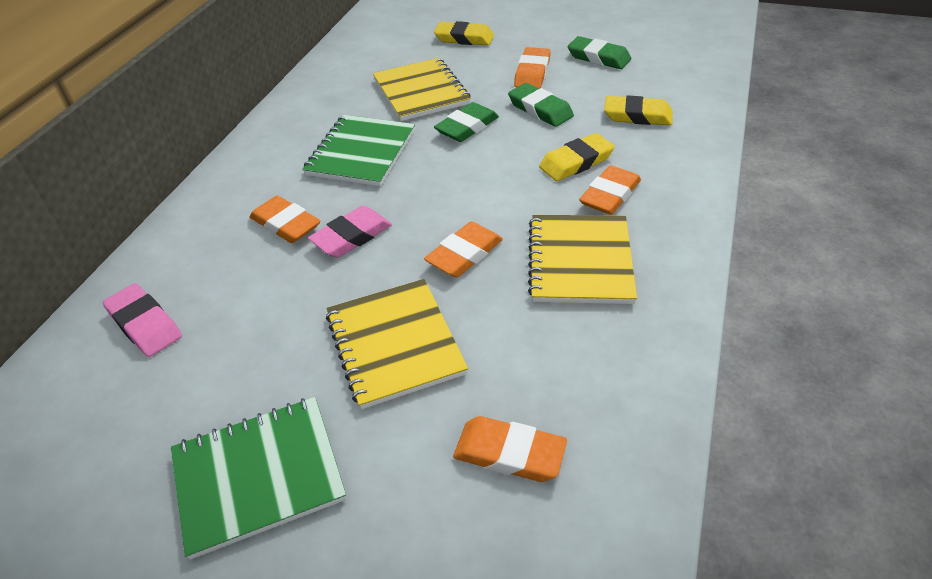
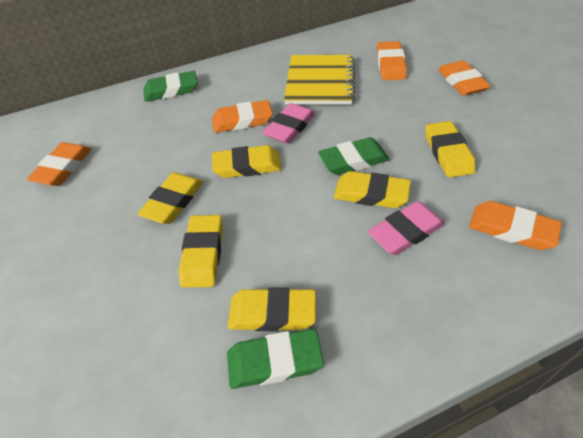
green notebook: [171,397,347,560] [302,115,415,187] = 2 -> none = 0
yellow eraser: [434,21,494,45] [539,133,615,181] [604,95,673,125] = 3 -> [138,173,203,224] [179,215,223,287] [212,145,281,178] [228,287,316,331] [334,171,411,208] [425,121,476,178] = 6
yellow notebook: [326,279,468,409] [373,58,471,121] [528,215,637,304] = 3 -> [284,55,355,105] = 1

